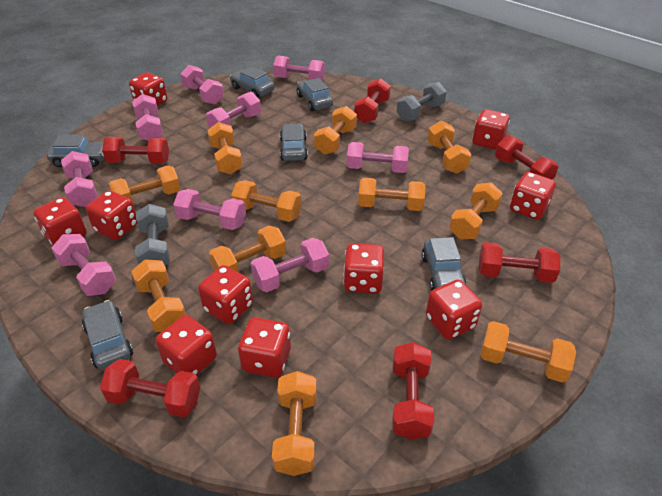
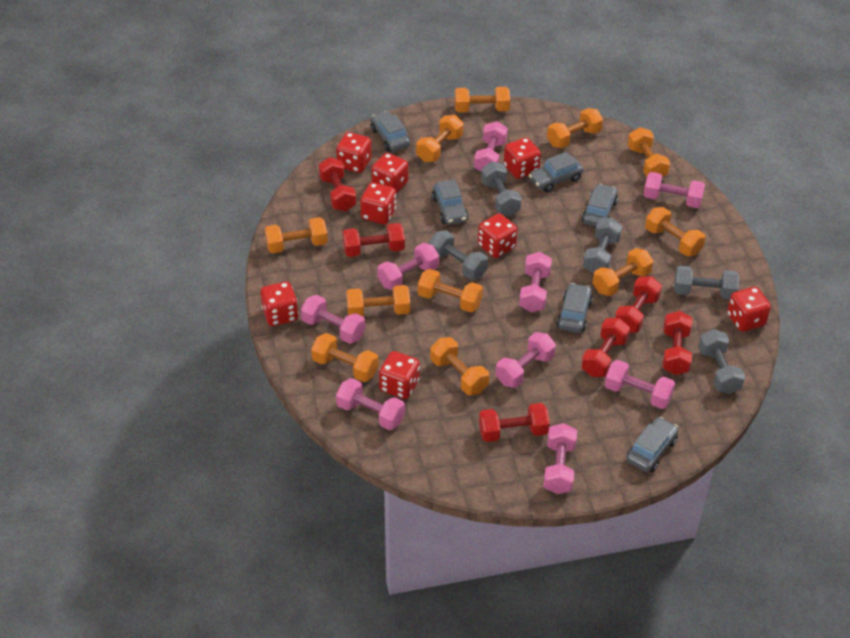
grey dumbbell: [135,204,170,265] [397,82,447,121] = 2 -> [429,230,488,280] [481,161,522,216] [583,218,622,274] [674,266,739,299] [698,329,745,394] = 5
red dice: [34,197,87,245] [86,190,137,240] [129,72,167,106] [156,315,217,375] [198,265,253,324] [238,317,291,378] [343,243,384,294] [426,280,482,339] [473,109,510,150] [510,172,556,220] = 10 -> [260,282,298,326] [336,132,372,173] [360,183,396,224] [371,153,408,194] [379,351,420,399] [478,213,517,258] [504,138,541,179] [727,287,771,332] = 8

